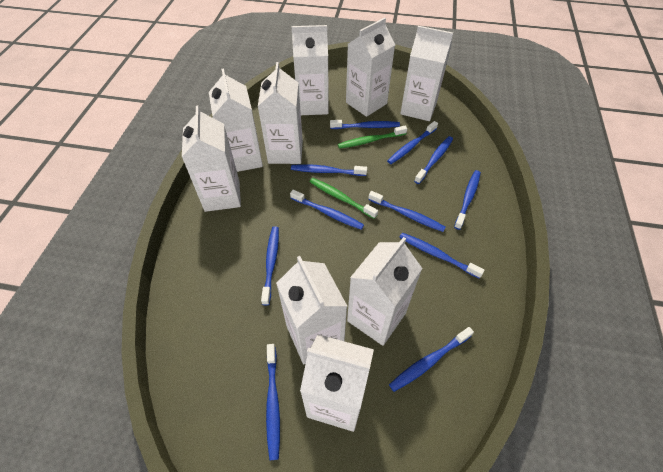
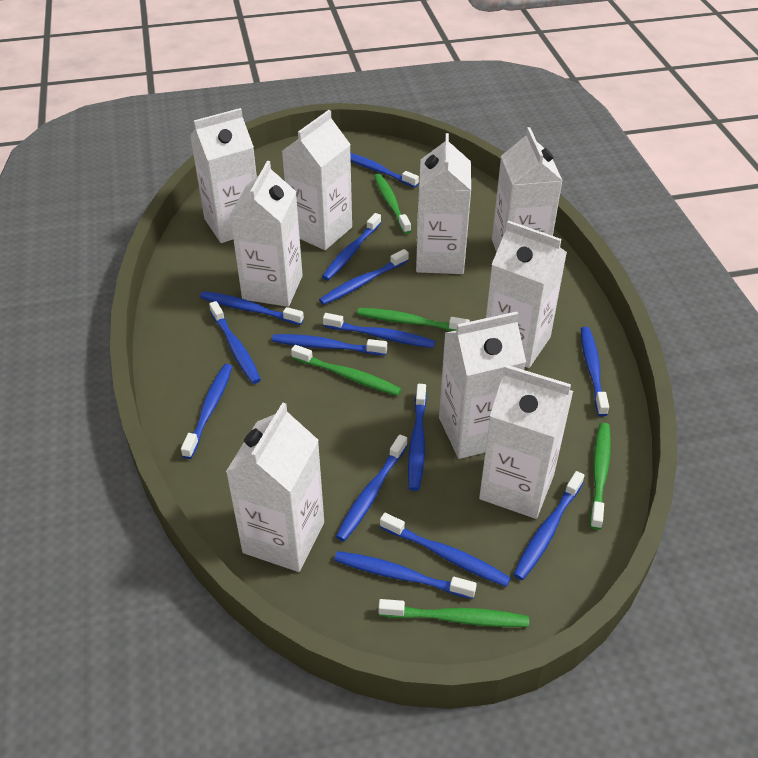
blue toothbrush: [261,226,279,305] [266,344,280,460] [290,190,364,230] [291,164,367,176] [330,120,400,129] [368,191,446,232] [387,121,438,164] [389,327,474,392] [399,233,485,279] [414,136,453,184] [454,170,481,230] = 11 -> [181,364,233,459] [200,291,304,325] [209,301,261,384] [272,334,387,356] [319,249,409,305] [322,213,381,280] [323,313,435,348] [334,551,477,599] [336,434,408,542] [350,153,419,188] [380,513,511,587] [408,384,427,491] [513,471,585,580] [581,327,609,416] = 14
green toothbrush: [309,178,378,219] [338,126,407,149] = 2 -> [291,345,401,396] [357,308,470,331] [374,174,411,234] [378,599,529,627] [590,423,611,530] = 5

